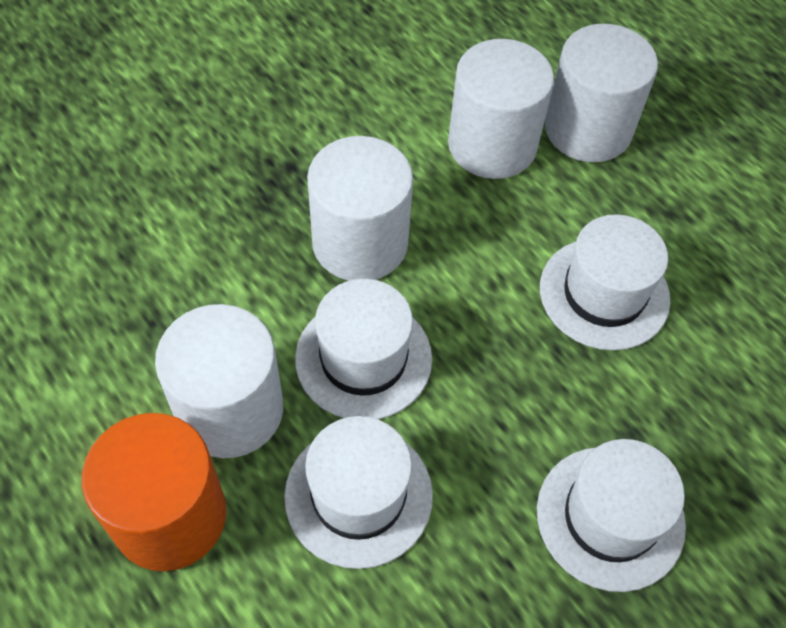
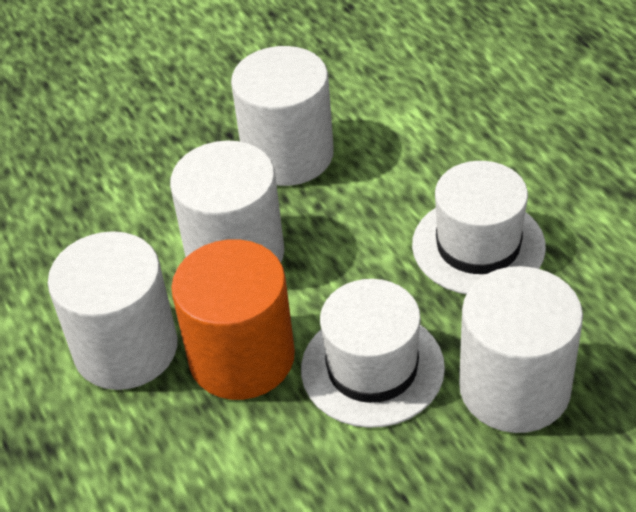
white hat: [284,416,433,569] [295,279,432,419] [537,439,686,592] [540,214,670,351] = 4 -> [301,279,445,428] [412,161,546,294] = 2

